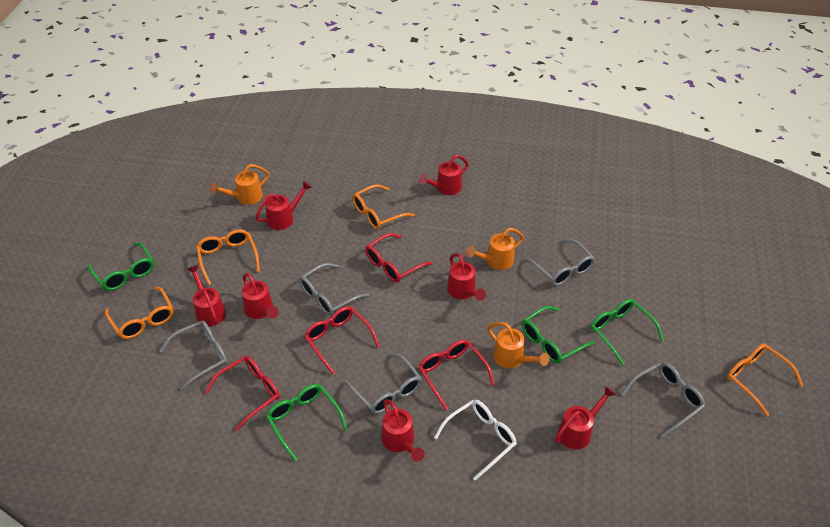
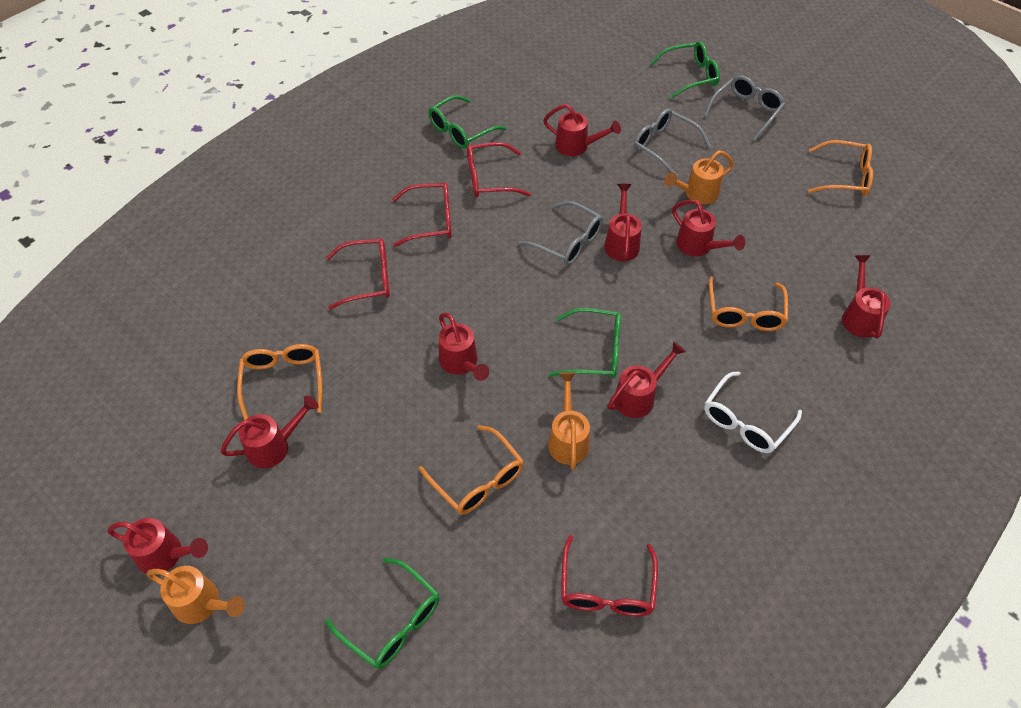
grey glasses: [160,320,228,390] [299,263,369,315] [344,353,421,414] [524,239,595,286] [621,362,705,437] = 5 -> [518,201,603,265] [634,109,711,176] [704,75,785,141] = 3
red watering can: [187,265,226,327] [242,273,279,319] [255,181,312,230] [382,399,425,462] [419,155,469,195] [447,253,486,301] [555,386,616,449] = 7 -> [107,518,208,575] [220,396,319,468] [439,312,489,381] [543,104,621,156] [604,184,642,261] [608,341,686,418] [672,199,745,256] [842,255,891,339] = 8

